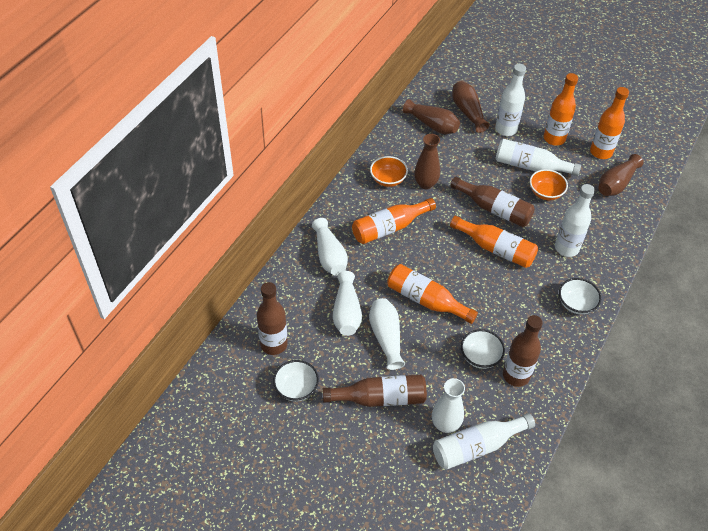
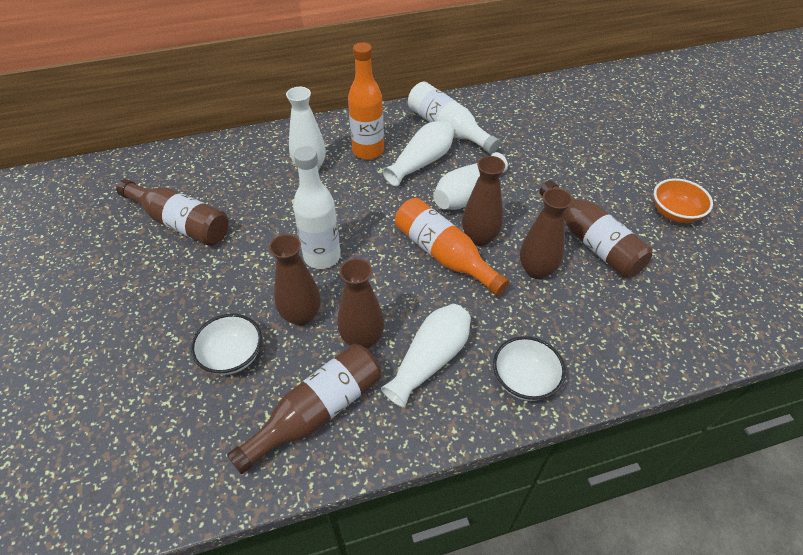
brown bottle: [257,282,288,355] [322,374,427,407] [450,177,535,227] [503,315,543,387] = 4 -> [116,179,229,246] [227,344,381,475] [539,180,652,278] = 3
orange bottle: [352,198,436,244] [387,264,478,324] [450,216,538,268] [544,73,578,146] [590,87,629,159] = 5 -> [348,42,384,160] [395,198,509,296] = 2
orange bowl: [370,156,408,187] [530,169,568,200] = 2 -> [654,178,713,223] = 1
white bottle: [433,413,535,470] [495,64,526,136] [495,139,581,176] [555,184,595,257] = 4 -> [293,146,341,269] [408,82,500,154] = 2
white bowl: [273,360,319,401] [461,329,505,369] [559,278,601,314] = 3 -> [191,314,262,375] [493,336,566,401] = 2

